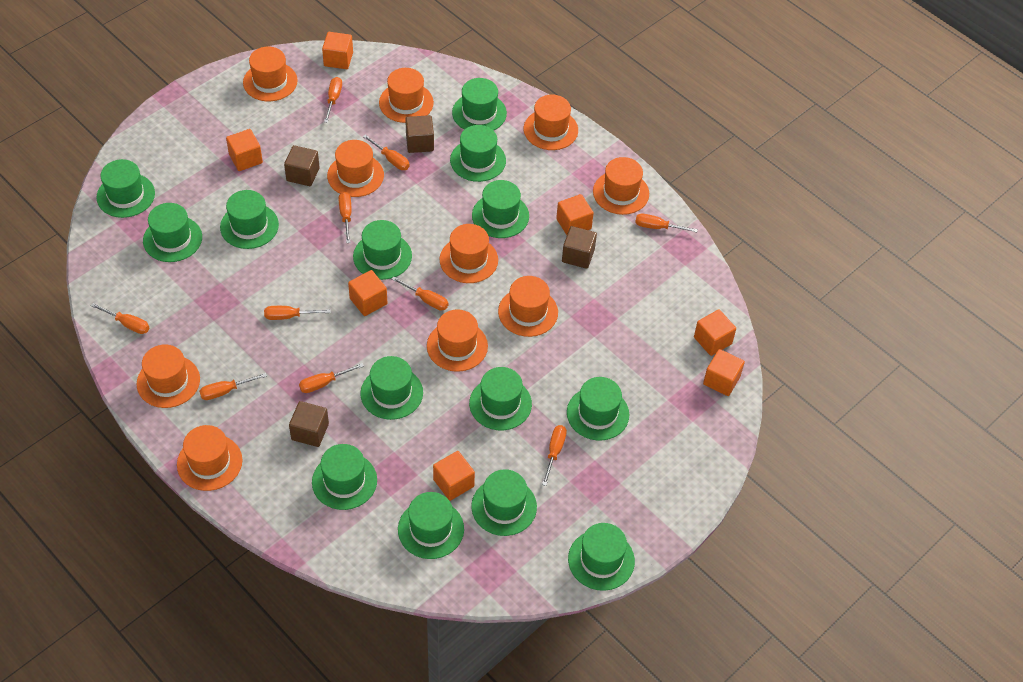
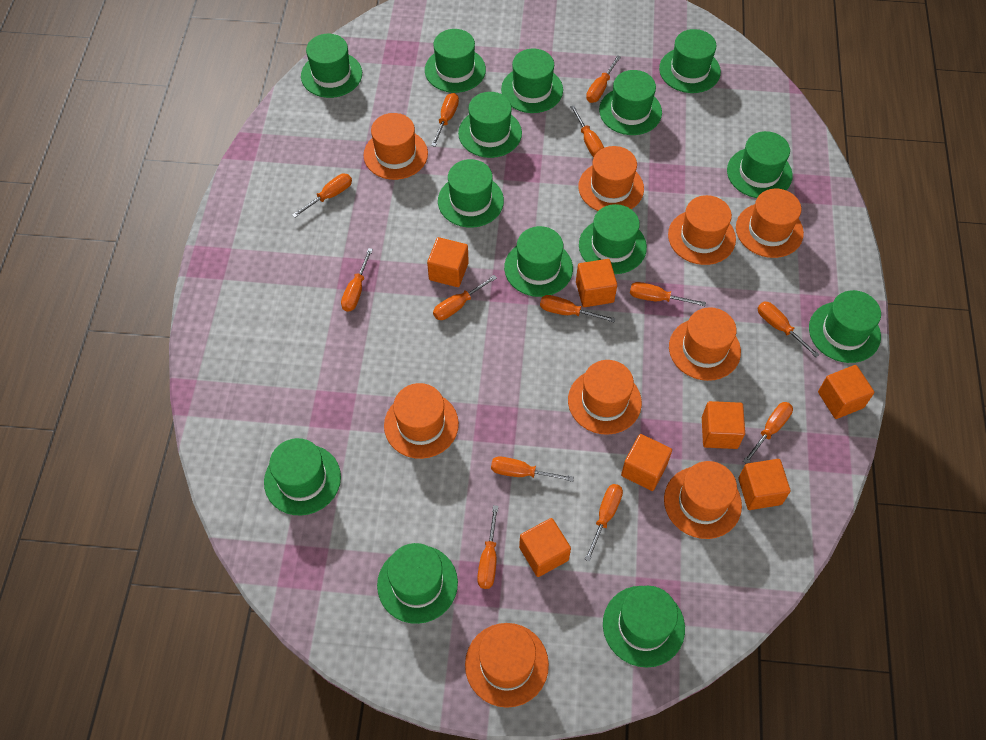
brown cube: [284,145,320,186] [289,401,329,447] [405,115,434,153] [562,226,597,269] = 4 -> none = 0
orange hat: [137,344,200,408] [177,425,242,491] [243,47,298,101] [327,140,384,197] [379,68,434,123] [427,309,488,372] [440,224,498,283] [498,276,558,337] [524,95,578,150] [593,157,649,215] = 10 -> [364,113,428,180] [384,383,459,459] [465,623,549,708] [568,360,642,435] [578,146,644,211] [664,461,742,539] [668,195,736,265] [669,307,741,381] [736,189,804,258] = 9
orange screwdriver: [91,303,149,334] [199,373,267,400] [264,306,331,320] [299,363,364,393] [324,77,342,123] [339,192,352,243] [363,134,410,170] [391,277,448,311] [542,425,567,486] [635,214,698,232] = 10 -> [292,173,352,218] [341,248,373,312] [431,93,459,147] [433,275,497,320] [477,505,498,589] [491,456,574,482] [540,295,616,322] [570,106,604,157] [585,484,623,562] [586,55,621,103] [630,282,706,306] [743,402,793,464] [757,301,819,357] = 13

